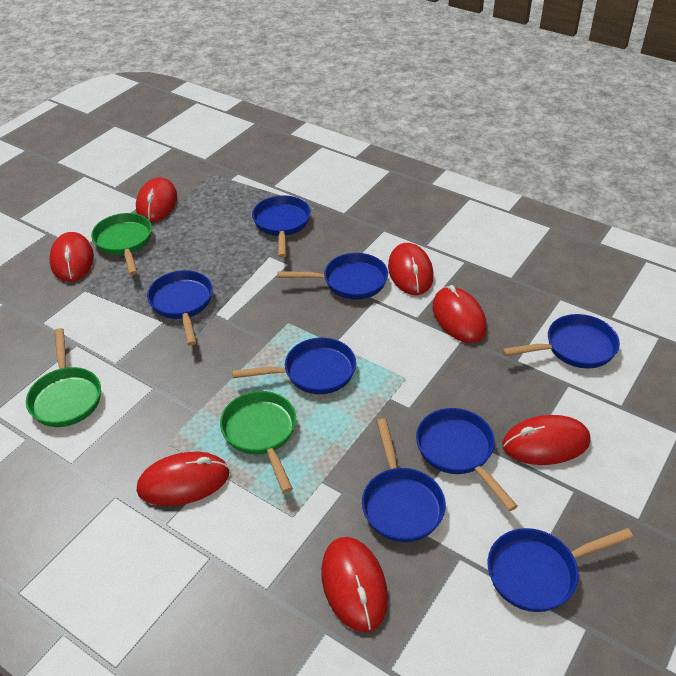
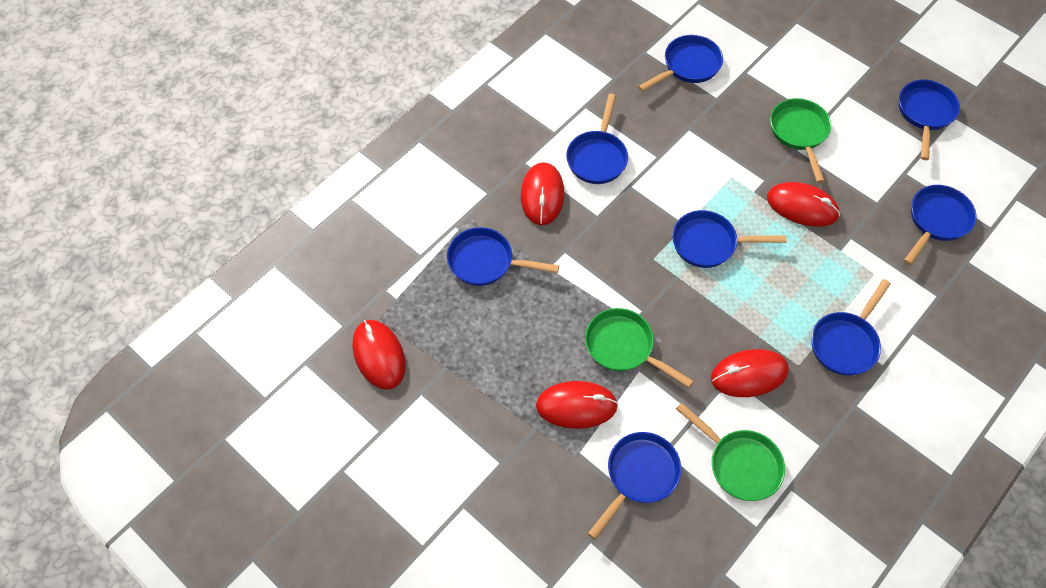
red mouse: [49,232,94,282] [136,177,177,222] [137,452,229,506] [321,537,388,632] [388,243,434,295] [433,285,487,343] [502,415,591,465] = 7 -> [352,320,406,390] [521,162,565,225] [536,381,618,429] [711,349,789,397] [767,182,840,227] = 5

